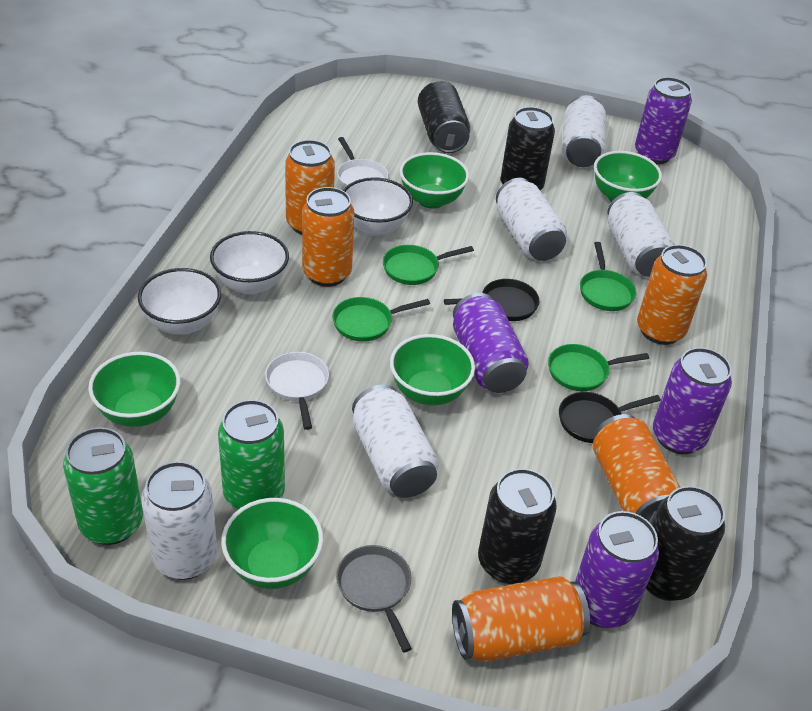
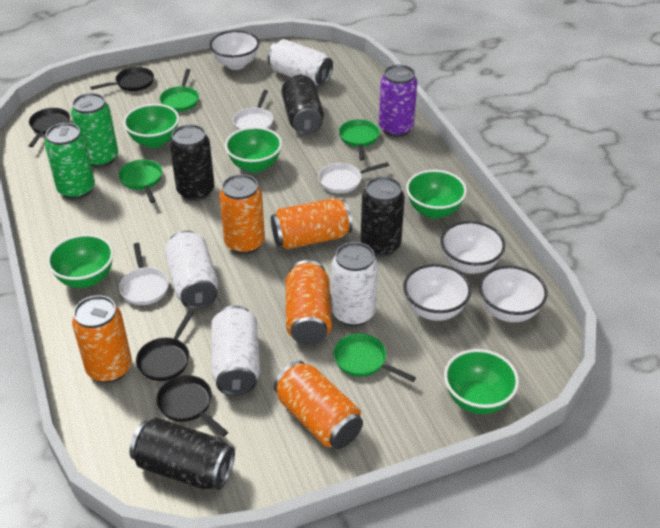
black pan: [444,279,539,321] [559,392,661,443] = 2 -> [29,108,70,147] [90,67,154,91] [136,311,194,381] [156,375,228,437] = 4
grey pan: [336,545,412,652] = 1 -> none = 0
purple can: [453,293,529,393] [575,511,659,628] [635,77,692,164] [653,347,732,454] = 4 -> [379,64,417,137] = 1
white bowl: [138,268,221,335] [210,231,289,295] [343,177,413,236] = 3 -> [210,30,259,70] [403,264,471,321] [441,221,505,274] [479,266,548,322] = 4
white can: [141,461,218,580] [352,384,439,498] [496,178,567,261] [562,95,606,167] [608,192,675,277] = 5 -> [164,231,219,309] [211,305,260,396] [268,39,333,86] [332,242,378,326] = 4
white pan: [265,352,329,430] [337,137,388,188] = 2 -> [119,243,169,305] [233,90,273,130] [318,162,389,193] = 3

